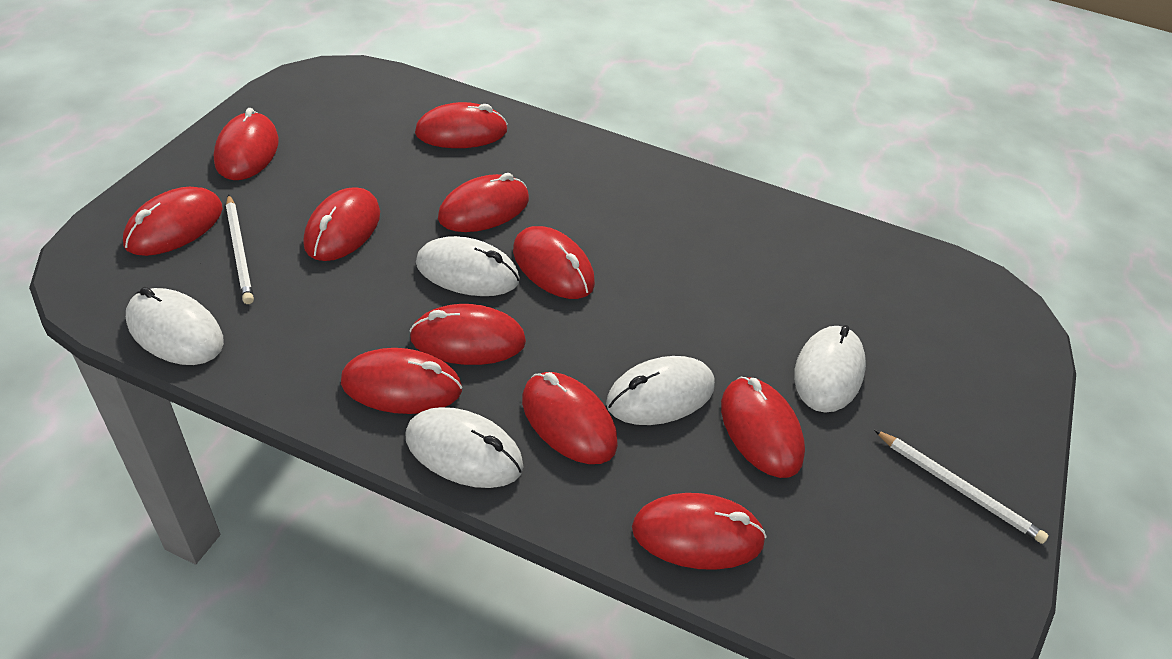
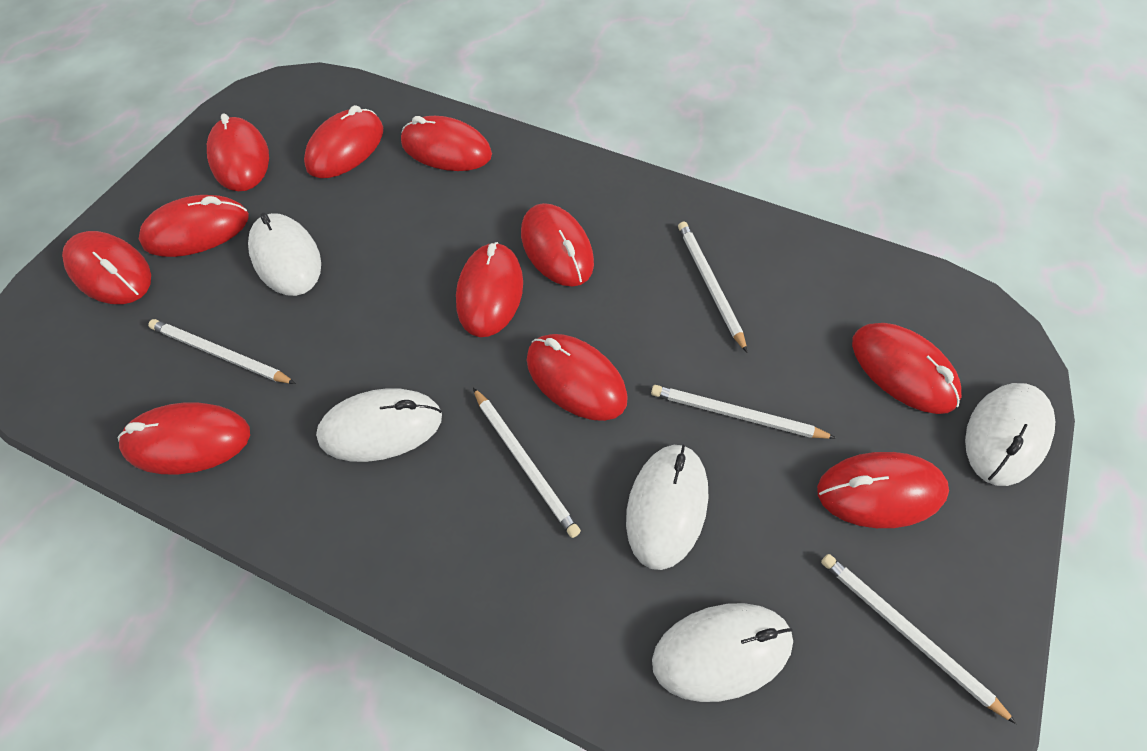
white pencil: [226,194,254,304] [874,430,1049,544] = 2 -> [148,319,296,384] [473,388,581,538] [651,385,836,439] [678,222,747,352] [821,554,1017,724] = 5

